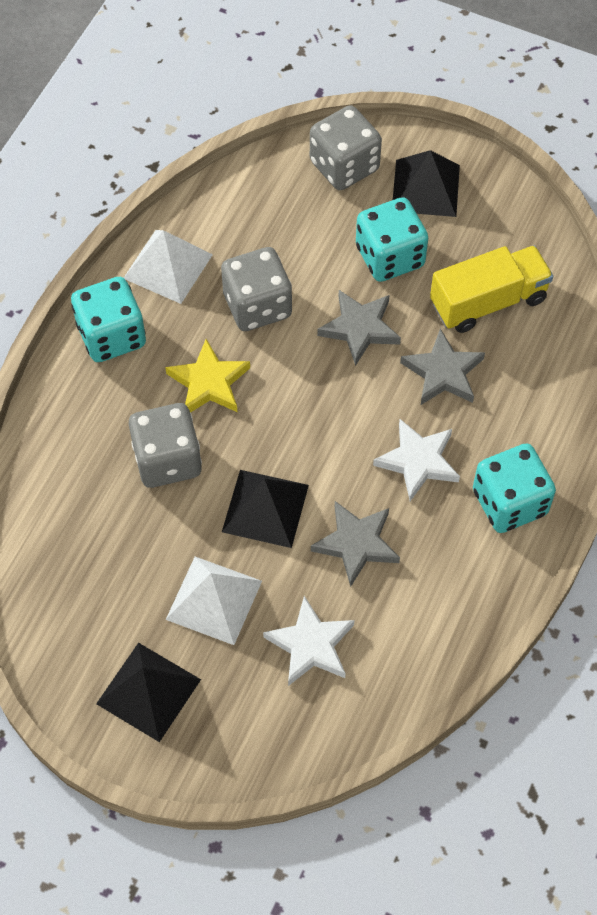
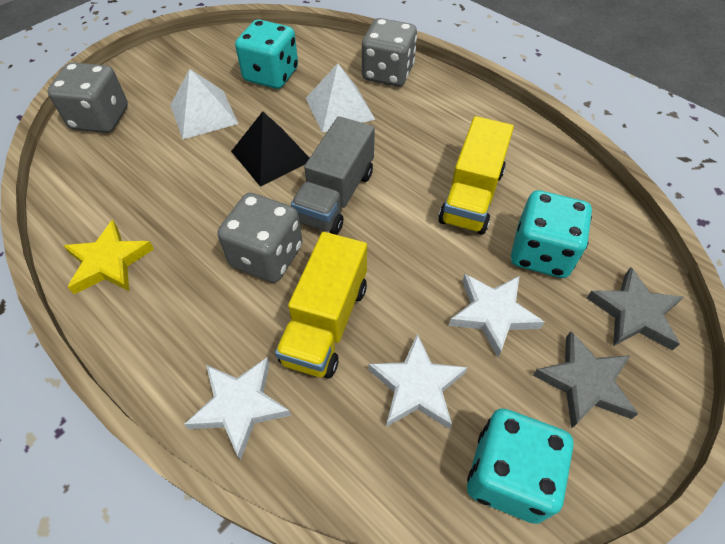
black pyramid: [96,643,201,742] [222,470,309,548] [393,150,460,217] = 3 -> [231,111,309,187] = 1
grey star: [311,501,400,587] [317,290,401,366] [400,329,485,405] = 3 -> [533,331,638,429] [587,267,683,351] = 2
grey truck: none = 0 -> [291,116,375,235] = 1
white star: [263,596,354,686] [373,419,460,501] = 2 -> [184,357,291,460] [369,334,468,429] [449,274,544,357] = 3
yellow truck: [430,246,553,333] = 1 -> [275,232,367,378] [438,116,514,235] = 2

